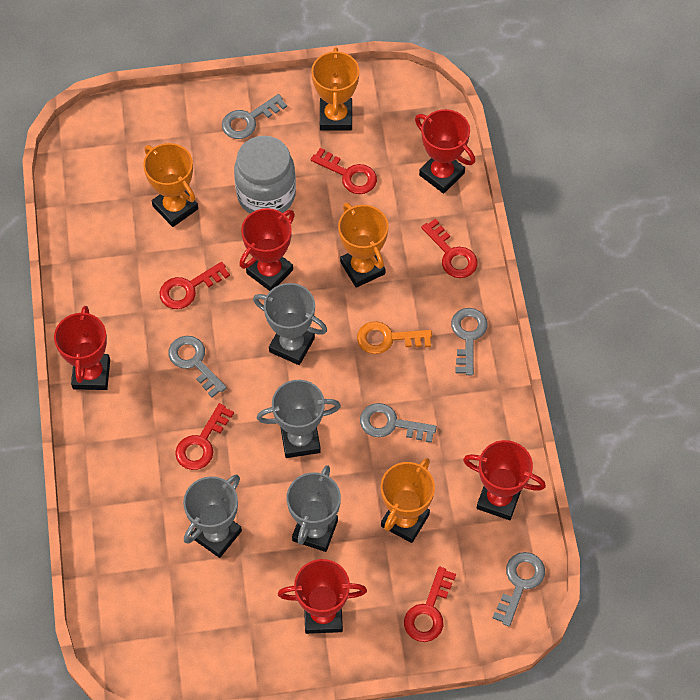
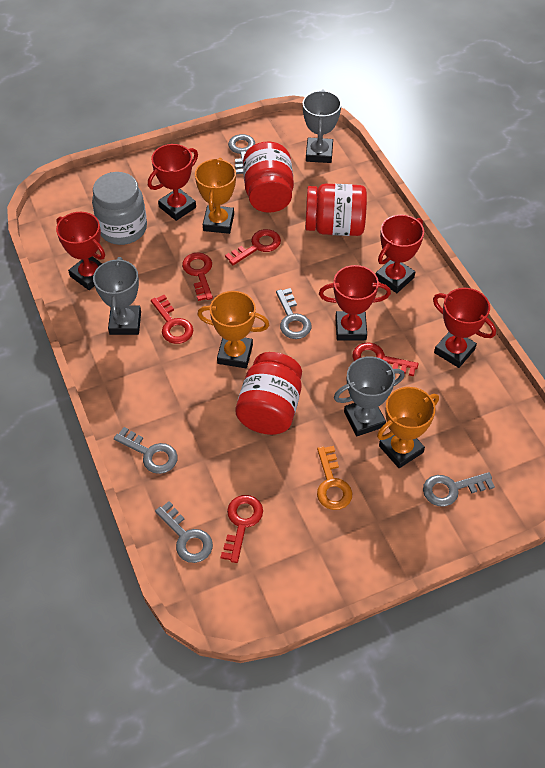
grey trophy: [183,474,242,558] [253,283,327,365] [257,380,341,458] [287,465,341,552] = 4 -> [93,257,141,335] [303,90,342,163] [334,356,405,436] = 3
orange trophy: [143,143,198,227] [312,47,359,131] [338,203,389,288] [381,458,435,543] = 4 -> [195,158,236,234] [197,291,269,368] [377,387,439,468] = 3
red jar: none = 0 -> [236,352,302,435] [243,142,294,213] [305,184,367,236] = 3

